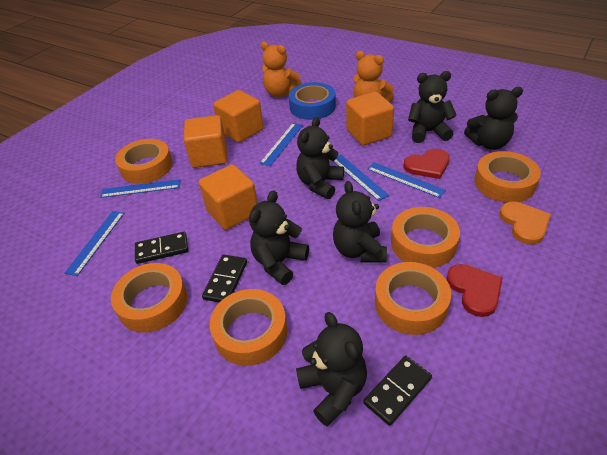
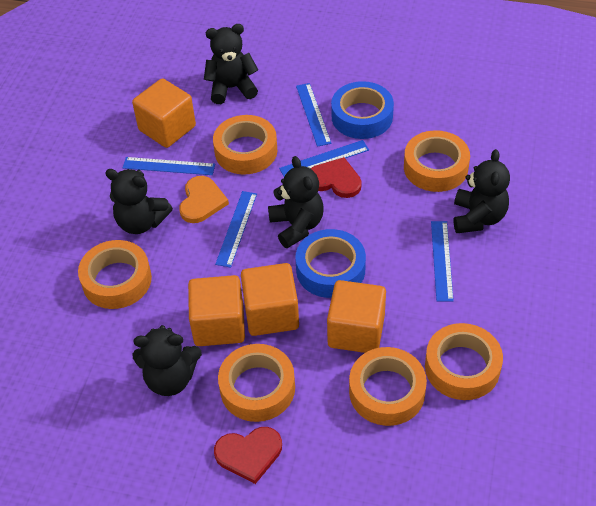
black domino: [135,232,188,264] [202,255,247,303] [363,356,432,426] = 3 -> none = 0
black teddy bear: [249,190,309,285] [296,117,344,199] [296,312,367,426] [333,181,387,263] [408,71,457,143] [464,87,523,150] = 6 -> [105,169,173,234] [133,325,202,396] [204,24,258,104] [268,156,324,248] [454,149,510,233] = 5
blue tape: [289,82,336,120] = 1 -> [295,229,366,298] [331,81,394,139] = 2
orange teddy bear: [260,41,302,97] [354,51,394,102] = 2 -> none = 0

